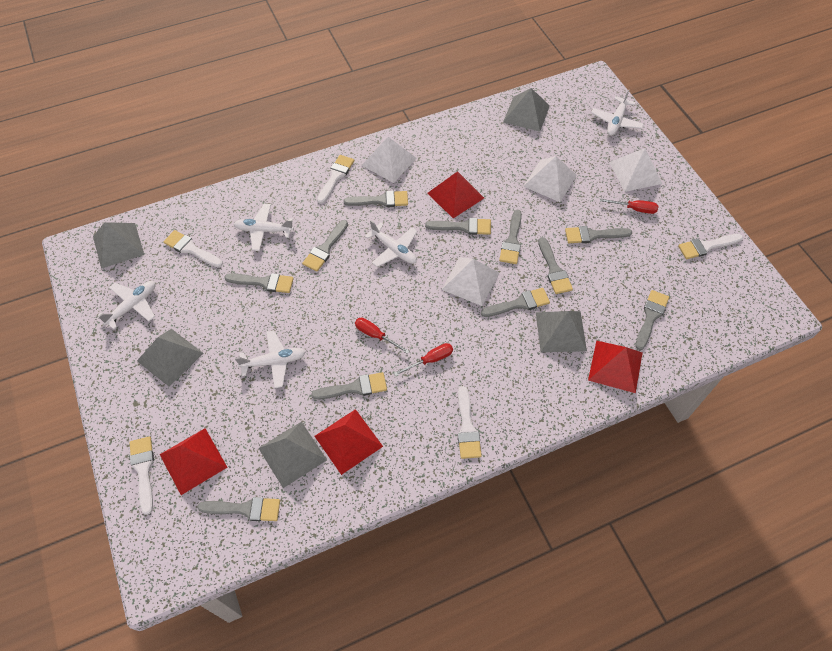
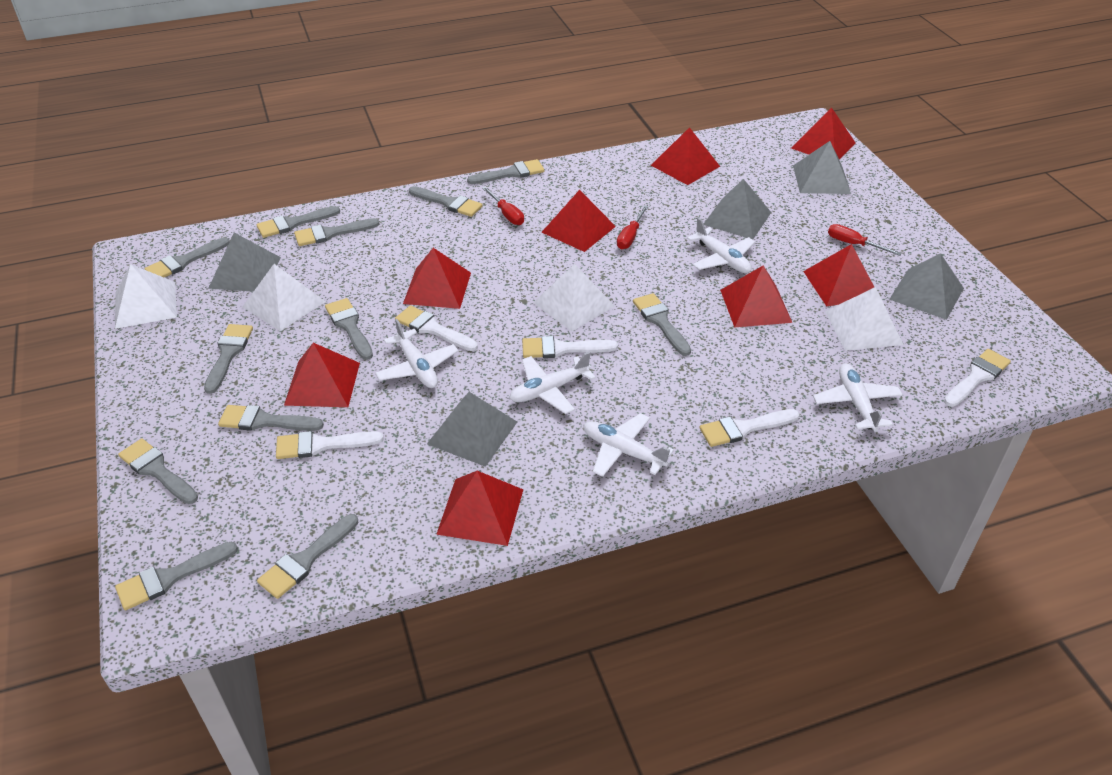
grey brush: [197,497,280,521] [224,273,294,293] [302,220,348,272] [311,372,387,400] [344,191,408,207] [425,218,491,235] [481,288,550,317] [499,210,522,264] [538,237,573,294] [565,226,632,243] [635,290,669,350] = 11 -> [115,542,238,610] [118,438,198,504] [144,237,230,277] [204,324,253,394] [218,405,324,431] [257,206,340,238] [257,514,358,599] [294,218,379,246] [325,298,373,360] [409,186,483,217] [467,159,545,184] [633,293,691,356] = 12
red pyramid: [160,428,228,495] [315,409,383,475] [427,171,484,218] [588,341,643,393] = 4 -> [284,343,360,407] [403,248,471,309] [436,471,523,546] [542,190,616,252] [651,127,720,185] [720,266,793,327] [791,108,856,160] [803,244,874,307] = 8

